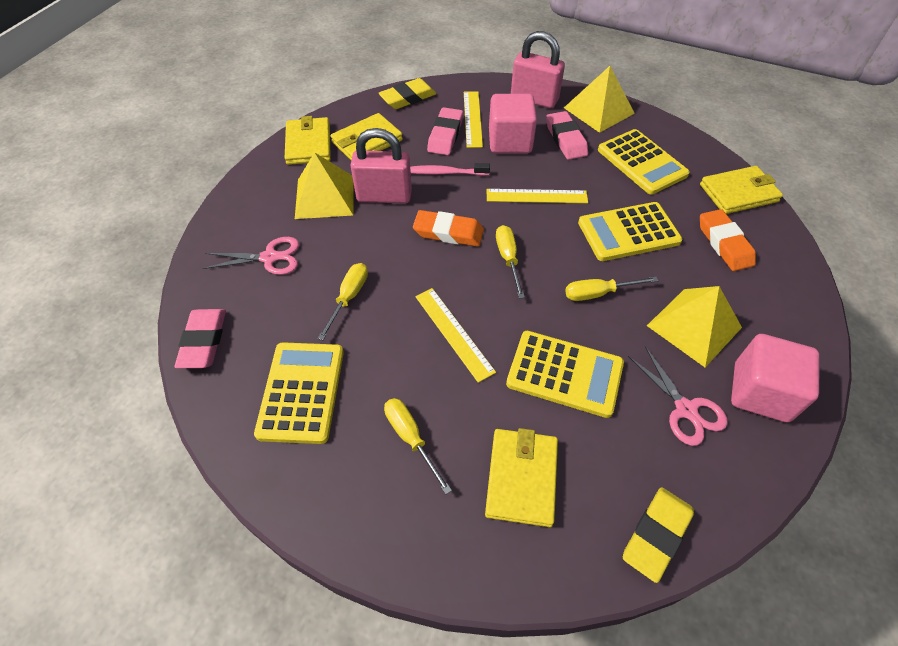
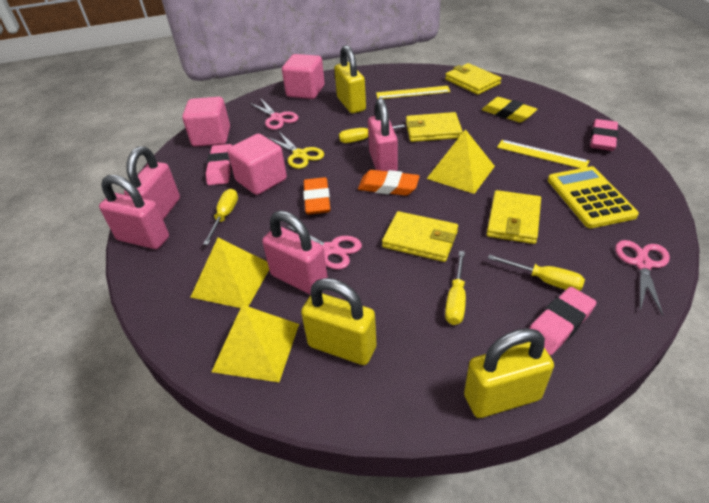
pink cube: [489,94,537,153] [731,334,820,422] = 2 -> [182,97,230,147] [228,134,287,195] [282,54,325,99] = 3
pink padlock: [350,128,412,203] [511,31,565,108] = 2 -> [99,175,169,249] [124,146,180,220] [262,211,328,295] [368,98,398,171] = 4
pink scissors: [203,237,299,275] [628,346,728,446] = 2 -> [250,99,299,130] [286,225,362,270] [615,240,670,316] = 3
pink toothbrush: [410,163,490,176] = 1 -> none = 0
yellow calculator: [254,342,344,444] [506,331,624,418] [578,202,682,261] [598,129,690,195] = 4 -> [548,166,639,228] = 1
yellow eraser: [379,78,436,109] [623,487,694,583] = 2 -> [482,97,537,123] = 1
yellow padlock: none = 0 -> [301,278,377,365] [334,45,366,114] [464,328,554,418] = 3
yellow ruler: [415,288,496,383] [464,91,483,148] [487,189,588,203] = 3 -> [376,86,450,99] [497,140,589,168] = 2
yellow scissors: none = 0 -> [267,132,324,169] = 1

